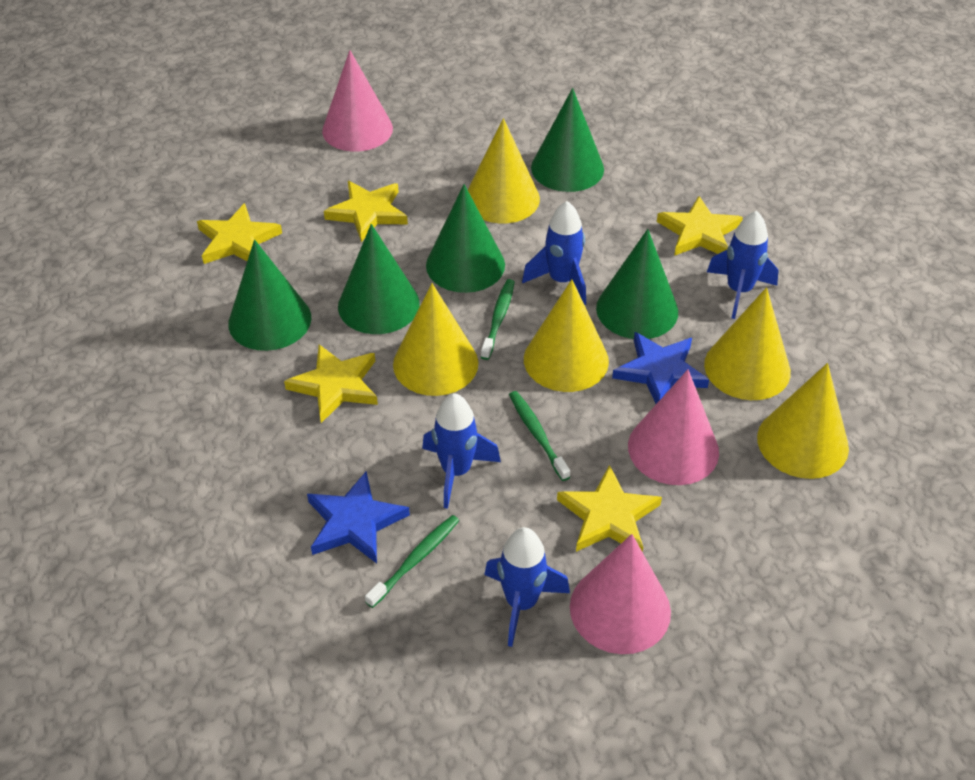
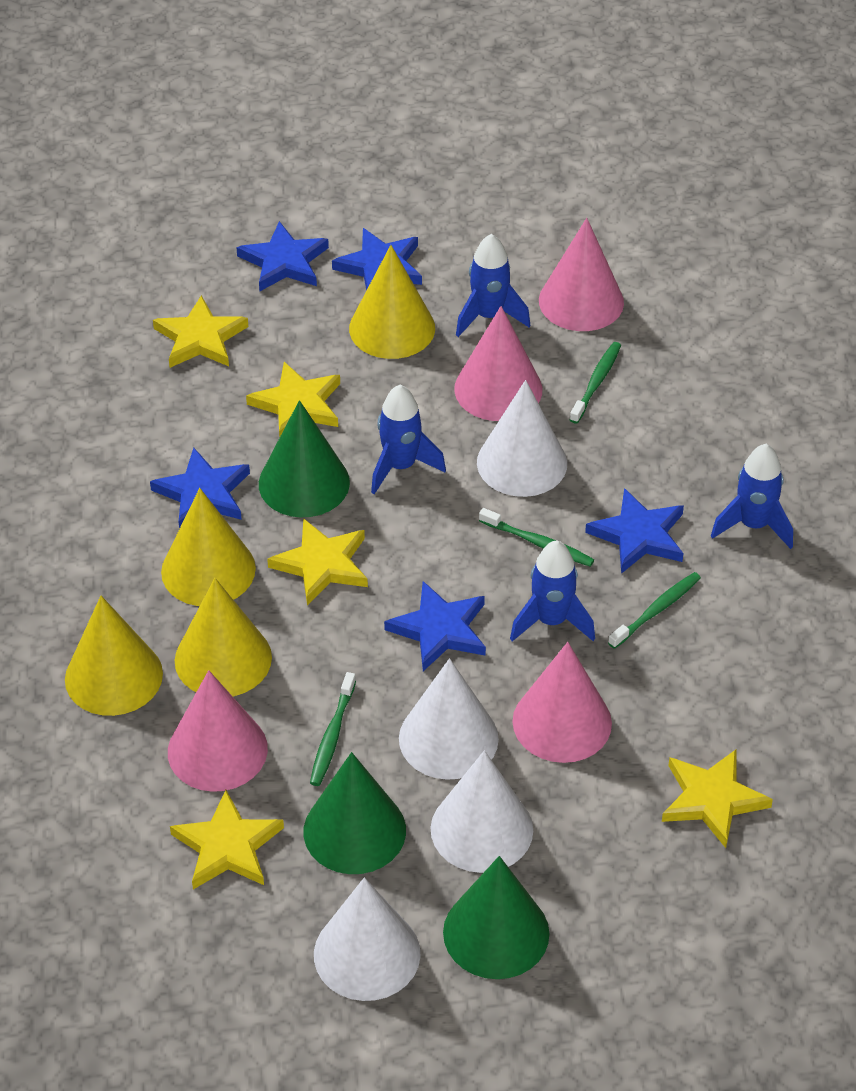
blue star: [307,472,410,563] [612,332,709,404] = 2 -> [150,447,250,529] [236,221,329,292] [332,228,422,291] [384,581,486,671] [585,488,684,574] = 5
green cone: [228,239,311,351] [338,224,420,334] [426,184,505,293] [531,88,604,192] [596,229,678,339] = 5 -> [259,400,350,518] [304,752,406,874] [443,856,549,979] = 3
green toothbrush: [365,515,459,608] [481,279,515,360] [509,391,570,481] = 3 -> [310,672,356,786] [479,508,594,567] [570,342,621,423] [608,572,701,649] = 4
pink cone: [322,50,393,152] [570,534,671,654] [628,369,719,485] = 3 -> [168,670,268,792] [454,306,542,421] [512,642,612,763] [539,218,624,331] = 4
white cone: none = 0 -> [314,877,421,1001] [399,658,499,780] [430,750,533,873] [477,380,567,497] = 4
yellow cone: [393,283,478,396] [468,118,540,223] [524,279,609,392] [704,287,791,400] [757,363,849,479] = 5 -> [65,596,163,716] [161,488,256,606] [175,578,272,697] [349,245,435,359] = 4

